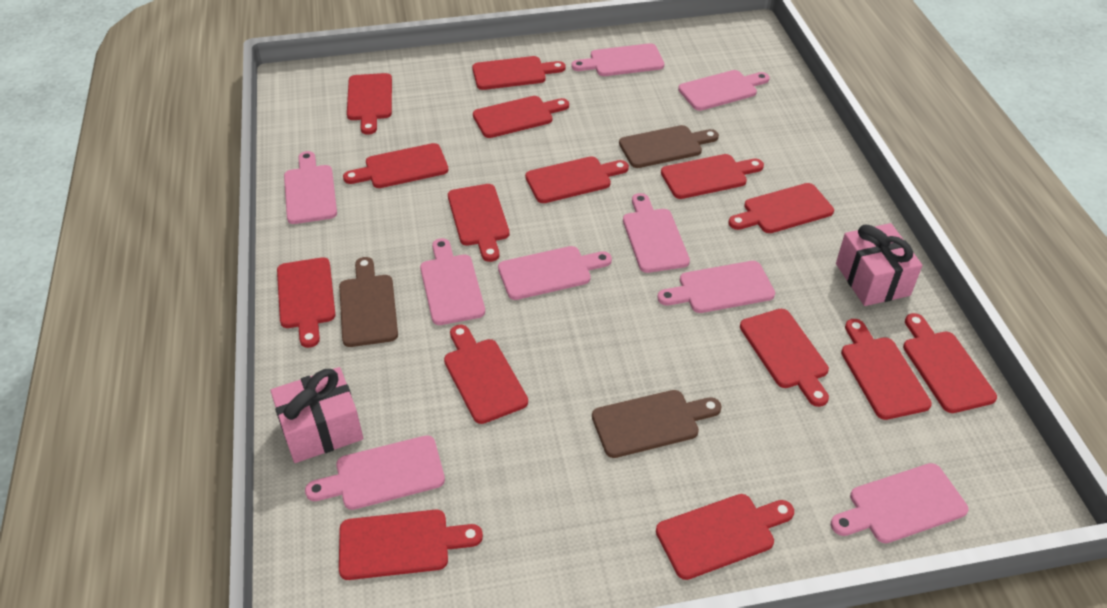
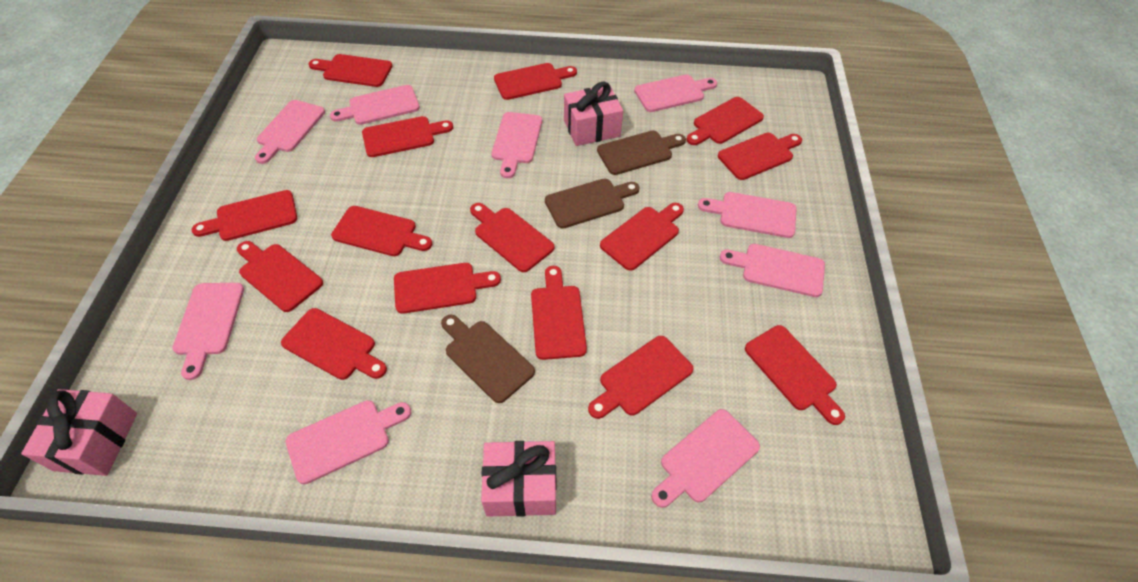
pink gift: [271,367,363,463] [836,223,923,306] = 2 -> [21,389,137,476] [481,441,557,517] [564,82,623,146] = 3

